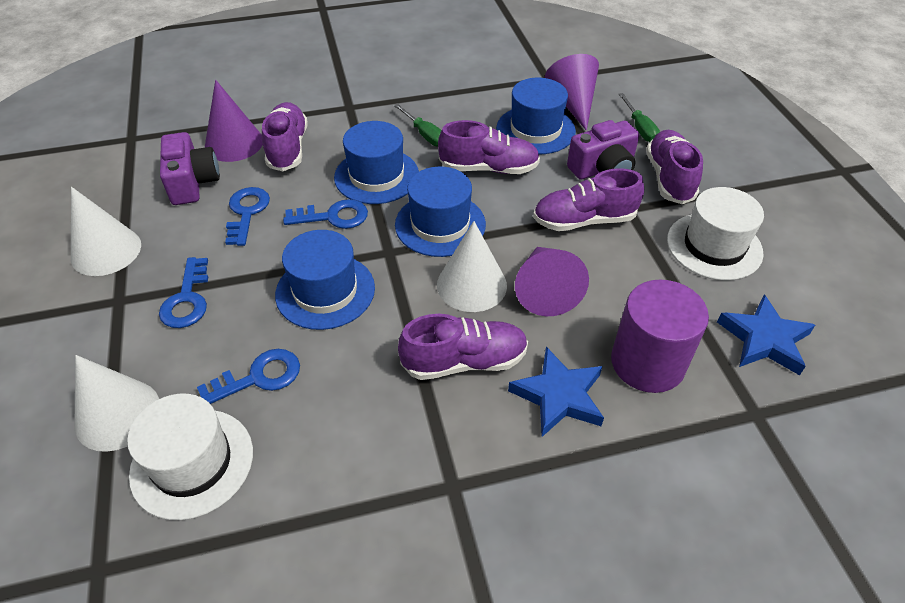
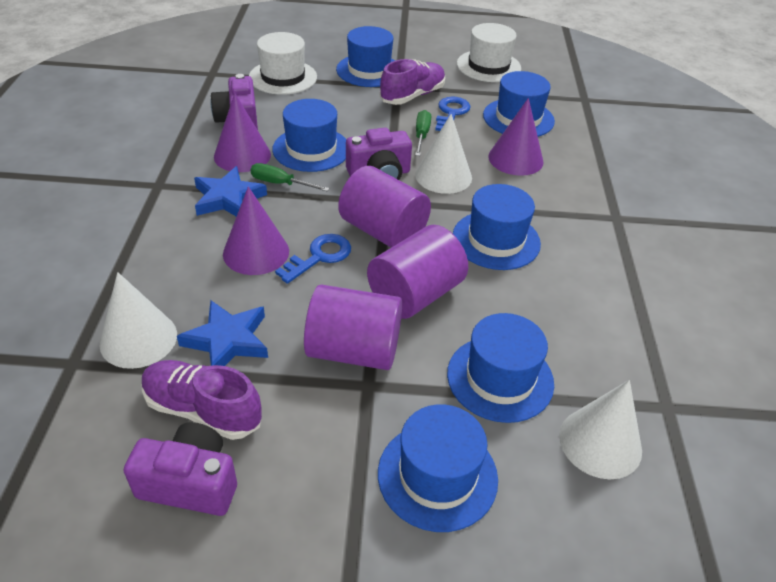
blue hat: [275,230,375,330] [334,121,419,204] [395,167,486,257] [496,78,576,154] = 4 -> [272,99,346,172] [336,26,395,87] [378,404,498,532] [447,313,554,423] [453,184,541,270] [483,71,555,137] = 6
blue key: [159,257,208,328] [197,349,300,404] [225,187,270,246] [283,199,368,229] = 4 -> [275,234,351,284] [435,97,471,131] = 2
purple camera: [160,132,220,205] [567,120,639,179] = 2 -> [124,422,237,516] [211,74,258,130] [346,128,412,180] = 3
purple cylinder: [611,280,709,393] = 1 -> [304,284,402,370] [338,166,431,247] [367,225,468,319] = 3
purple shoe: [262,102,308,171] [398,314,528,380] [438,120,540,174] [533,168,644,231] [646,130,703,204] = 5 -> [142,360,262,440] [380,59,445,105] = 2

